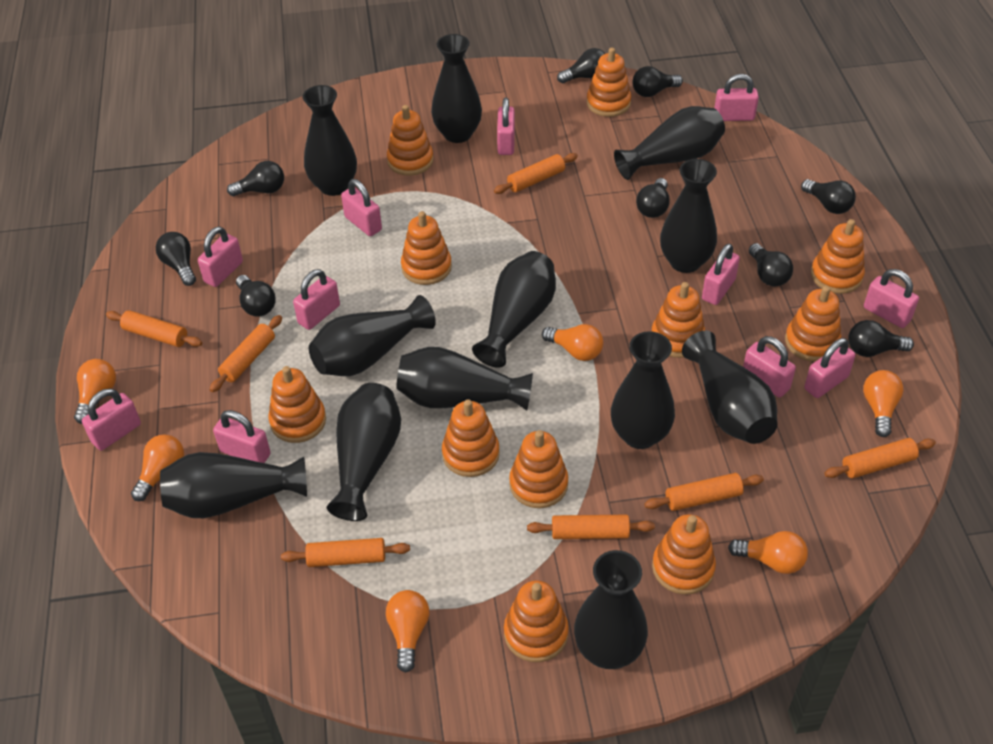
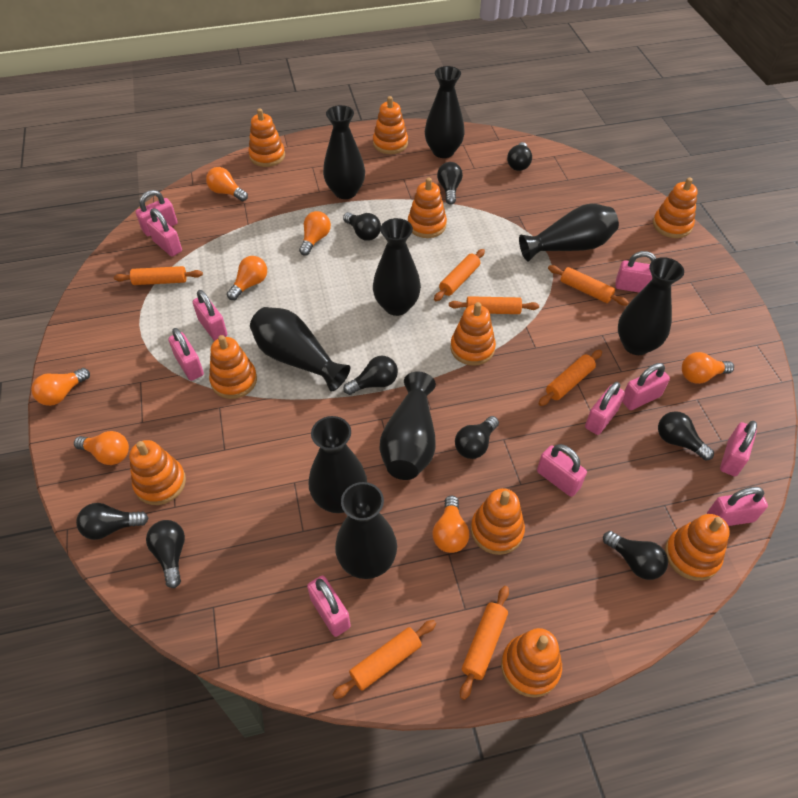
black vase: [160,452,307,518] [303,85,357,196] [309,295,436,376] [327,383,401,521] [396,347,533,411] [431,34,482,143] [472,251,556,368] [574,550,648,669] [611,331,675,449] [614,106,725,180] [660,159,717,273] [682,331,777,444] = 12 -> [250,307,350,391] [308,416,367,513] [323,105,365,199] [335,482,397,579] [373,218,421,316] [380,371,436,480] [425,66,465,158] [519,204,619,262] [618,257,684,355] = 9
orange light bulb: [74,359,116,424] [131,434,184,501] [386,590,429,673] [542,324,603,361] [728,531,808,574] [863,370,903,437] = 6 -> [31,368,90,406] [74,431,129,465] [206,167,248,201] [227,256,267,300] [299,211,331,256] [433,496,469,553] [682,352,734,384] = 7
orange stacking toy: [268,366,326,443] [387,105,434,176] [401,211,452,285] [442,399,500,477] [504,580,569,662] [509,430,568,508] [586,48,631,117] [651,282,705,358] [652,514,716,595] [785,286,841,362] [811,219,865,294] = 11 -> [129,440,186,505] [209,335,257,399] [248,108,285,167] [373,96,408,154] [408,177,447,238] [450,302,496,366] [471,488,525,555] [501,628,562,698] [653,178,698,238] [665,514,730,581] = 10

